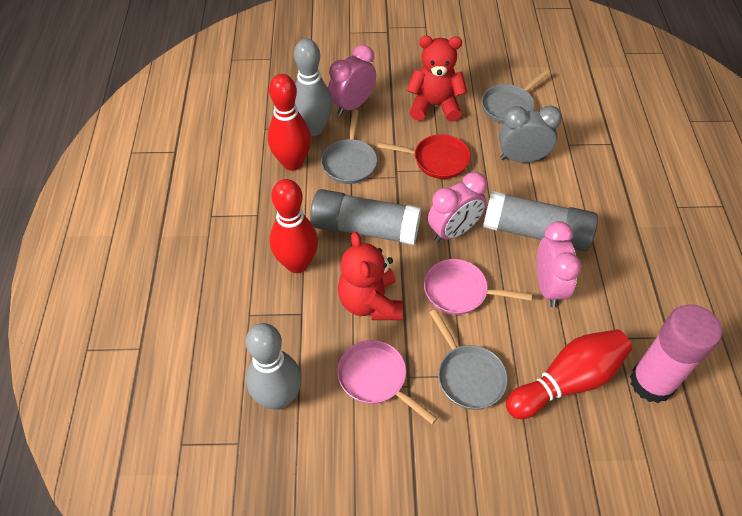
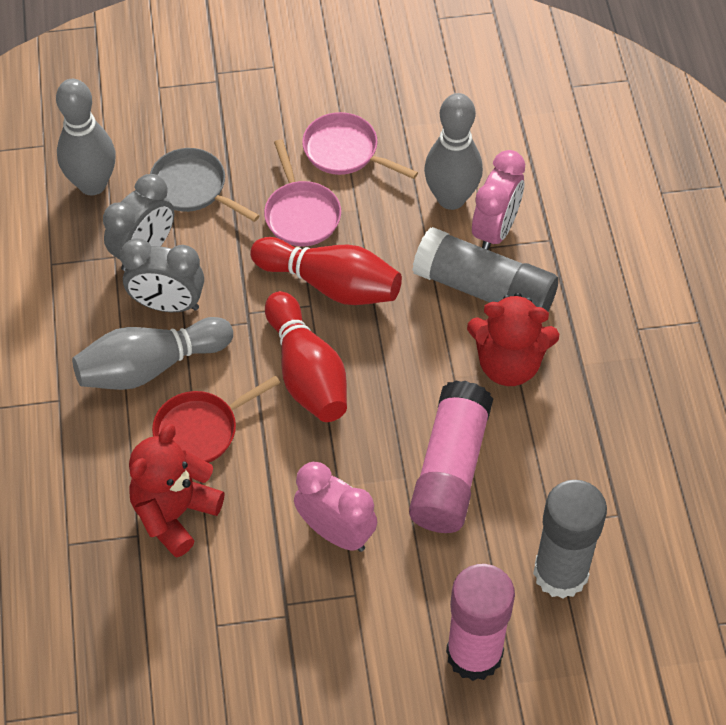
grey bowling pin: [246,323,301,410] [294,39,333,136] = 2 -> [56,79,116,196] [72,317,233,390] [424,93,483,210] = 3
grey clock: [499,105,562,162] = 1 -> [103,174,174,271] [120,238,204,312] = 2
grey pan: [321,110,377,184] [430,309,508,410] [482,69,550,124] = 3 -> [150,148,260,222] = 1
pink clock: [328,45,376,116] [428,172,487,242] [537,221,581,307] = 3 -> [294,462,377,552] [472,150,525,250] = 2
pink glue stick: [630,304,722,403] = 1 -> [409,380,493,533] [446,564,515,681] = 2
red bowling pin: [268,74,311,171] [270,179,318,273] [506,329,632,419] = 3 -> [250,237,402,305] [265,291,347,422] = 2

